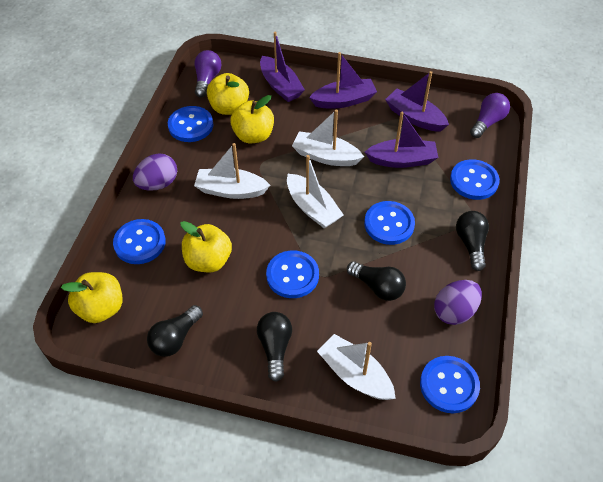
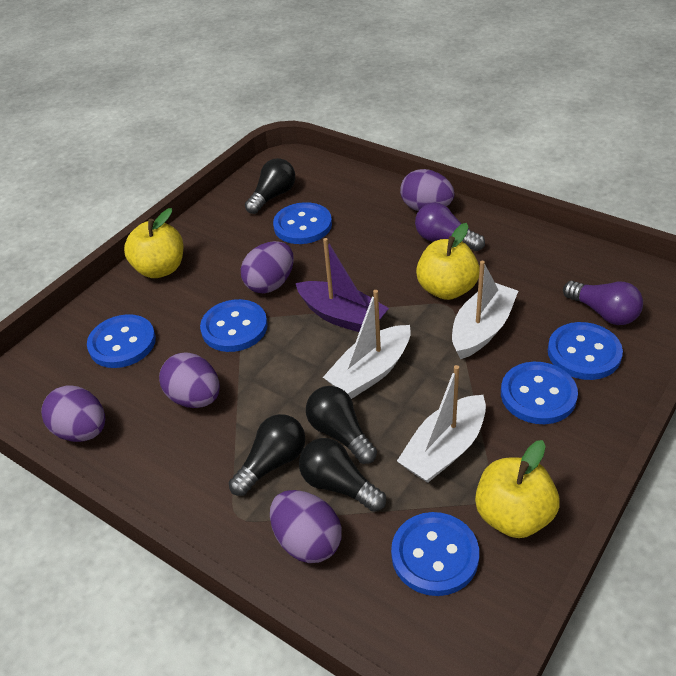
purple boat: [260,31,305,102] [309,52,377,109] [365,112,438,168] [385,71,449,132] = 4 -> [296,238,389,332] = 1
purple egg: [133,154,177,191] [434,280,482,325] = 2 -> [41,385,105,442] [159,352,220,408] [241,241,294,294] [270,490,342,563] [400,169,455,211] = 5
white boat: [194,143,270,199] [287,155,343,228] [292,109,364,166] [317,334,396,400] = 4 -> [323,290,411,399] [397,365,486,483] [452,261,518,359] = 3
yellow apple: [61,272,123,323] [180,221,232,272] [207,73,249,115] [230,95,274,143] = 4 -> [124,208,183,278] [416,223,480,300] [475,440,559,538] = 3

